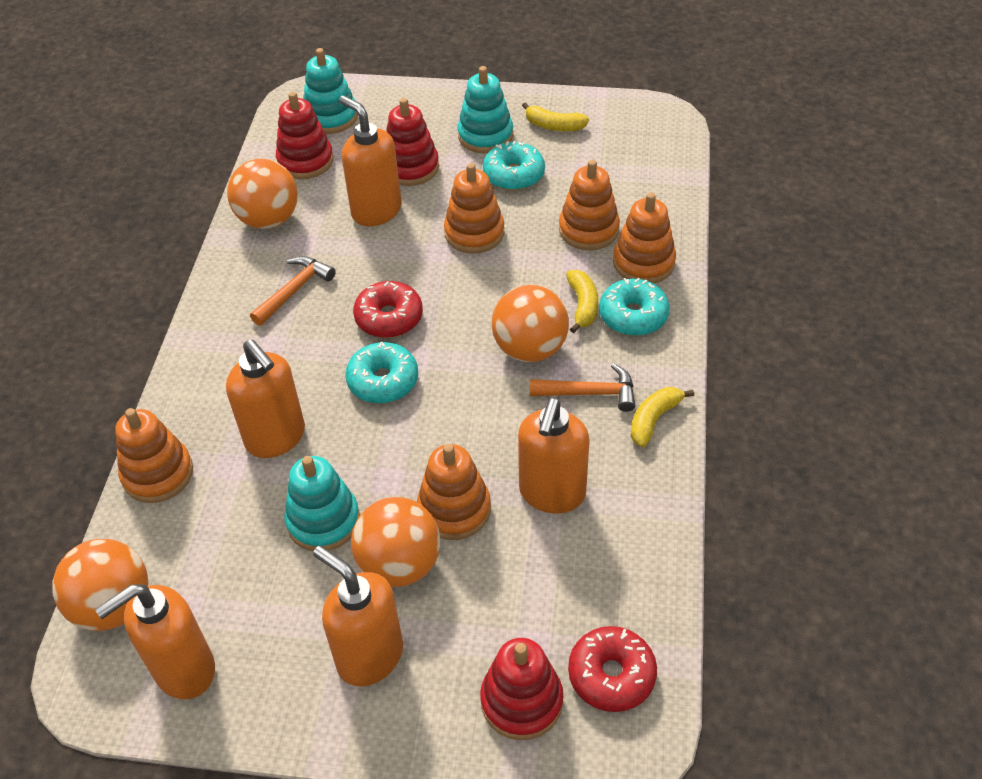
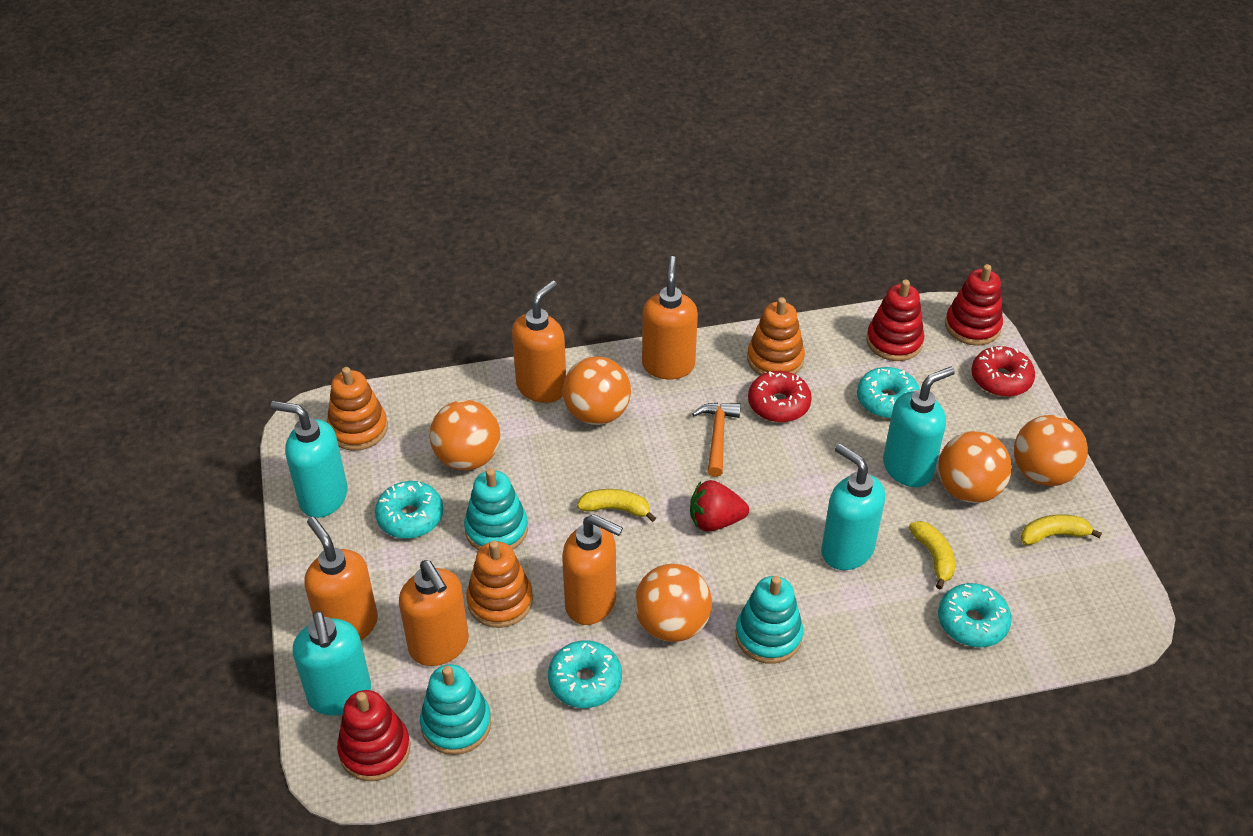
orange ball: [52,539,148,631] [227,159,298,229] [351,497,441,587] [492,285,569,362] = 4 -> [429,400,500,470] [563,357,631,425] [634,564,712,642] [938,431,1012,503] [1014,415,1088,486] = 5
orange hammer: [250,256,336,326] [530,363,635,412] = 2 -> [692,403,741,477] = 1
orange stacking toy: [115,408,193,503] [417,444,491,540] [444,163,504,254] [559,160,620,251] [613,192,676,283] = 5 -> [327,367,388,451] [466,541,533,628] [747,297,805,375] = 3
red strawberry: none = 0 -> [690,480,749,532] = 1
turquoise donut: [346,342,418,404] [483,141,545,191] [599,278,669,336] = 3 -> [375,481,443,539] [548,640,622,708] [857,367,920,418] [938,583,1012,647] = 4
turquoise soap dispenser: none = 0 -> [270,401,348,518] [293,611,371,716] [821,443,885,570] [883,366,955,487] = 4

